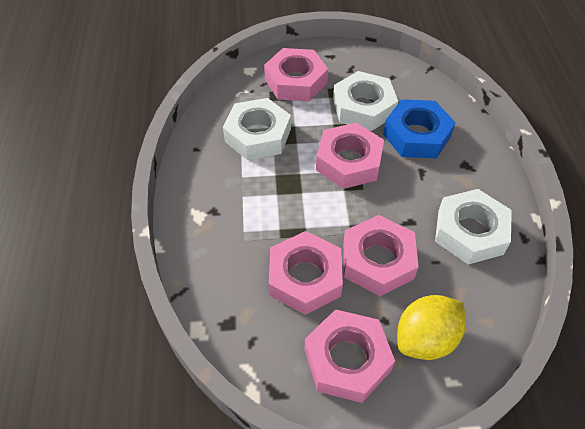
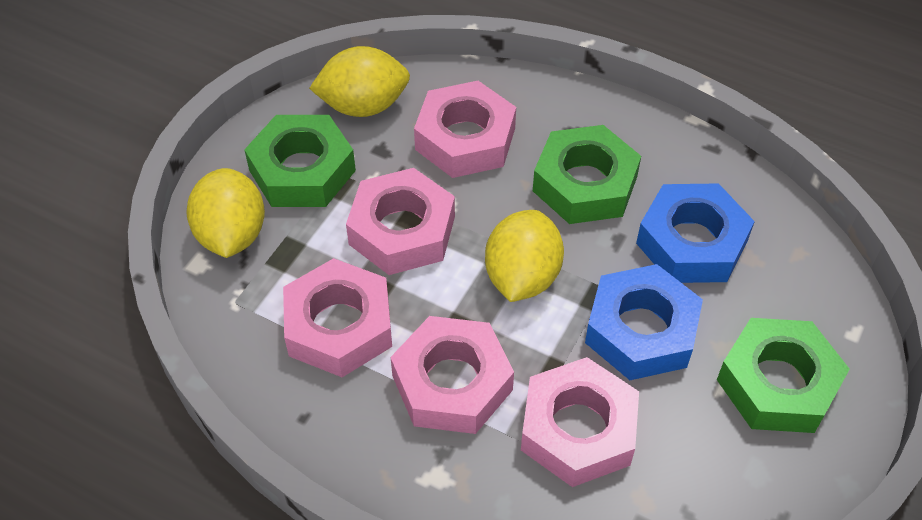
blue nut: [383,99,456,158] = 1 -> [585,264,703,380] [636,183,755,283] = 2
green nut: none = 0 -> [244,115,356,207] [533,125,641,224] [717,318,850,433] = 3
white nut: [223,98,291,160] [333,71,398,131] [435,189,512,264] = 3 -> none = 0
yellow lemon: [397,295,466,360] = 1 -> [186,168,265,258] [309,46,410,117] [485,210,564,302] = 3

